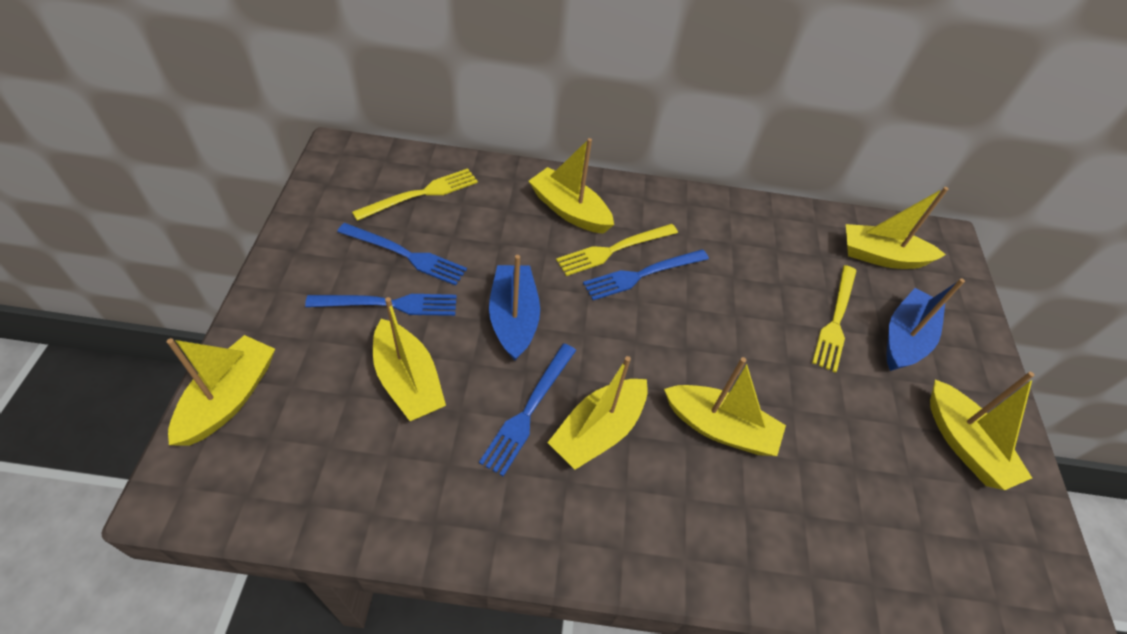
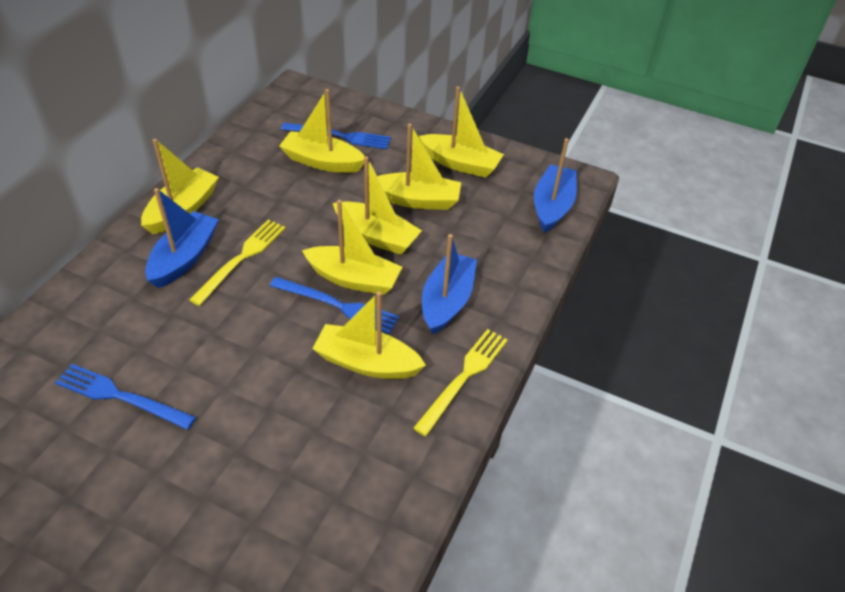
blue boat: [489,255,540,361] [887,278,965,371] = 2 -> [145,188,219,288] [422,234,477,335] [534,138,577,233] = 3
blue fork: [305,294,457,316] [337,223,467,286] [479,343,576,476] [583,249,709,300] = 4 -> [55,364,196,430] [270,277,399,334] [281,123,391,149] = 3
yellow fork: [352,168,478,221] [556,224,678,276] [812,265,856,373] = 3 -> [189,219,286,306] [413,329,508,436] = 2

